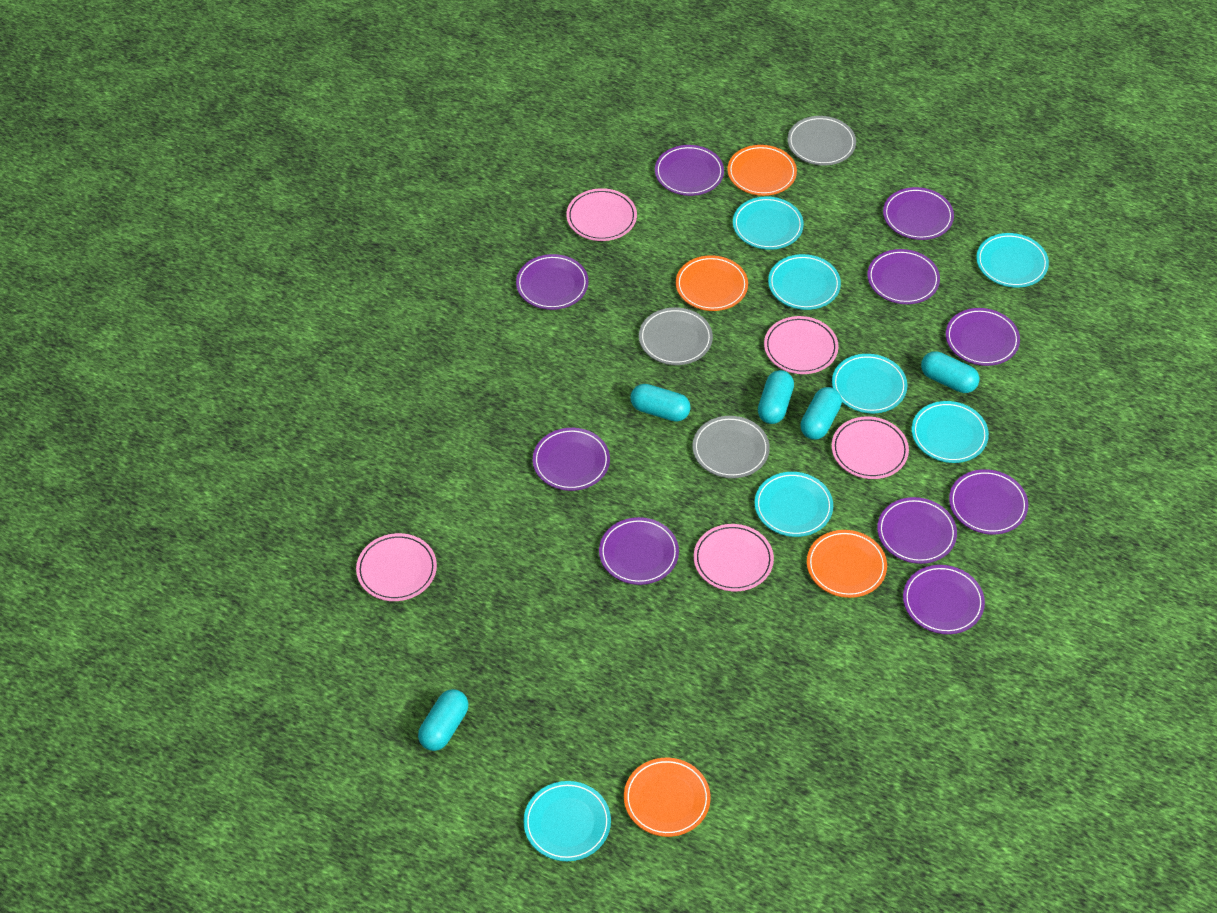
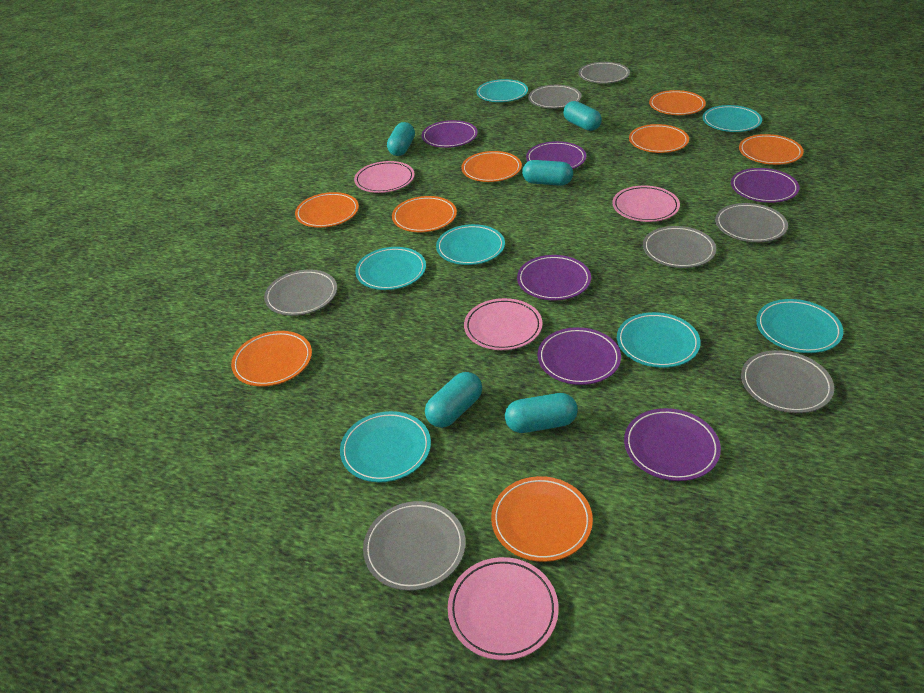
grey plate: [639,307,713,365] [693,416,770,478] [787,116,856,165] = 3 -> [264,270,337,316] [363,501,466,591] [528,85,582,109] [579,62,630,84] [643,226,716,268] [715,203,788,242] [741,350,834,413] = 7
orange plate: [624,758,711,837] [676,255,748,311] [727,145,797,196] [807,530,887,598] = 4 -> [231,331,312,387] [295,192,359,228] [392,196,457,232] [461,151,522,182] [491,476,593,562] [629,124,689,153] [649,90,706,115] [739,134,804,165] = 8
pink plate: [356,533,437,601] [566,188,637,241] [694,524,774,591] [764,316,838,374] [831,416,909,479] = 5 -> [354,161,415,193] [448,557,559,660] [464,298,543,350] [612,186,680,222] = 4
purple plate: [516,254,589,310] [533,428,610,491] [599,517,679,585] [655,145,724,196] [867,249,940,304] [877,497,957,564] [883,187,954,240] [903,565,985,634] [946,308,1020,366] [949,469,1028,534] = 10 -> [422,120,478,148] [517,255,591,300] [526,141,586,169] [537,327,621,385] [624,408,721,481] [731,168,800,203] = 6

